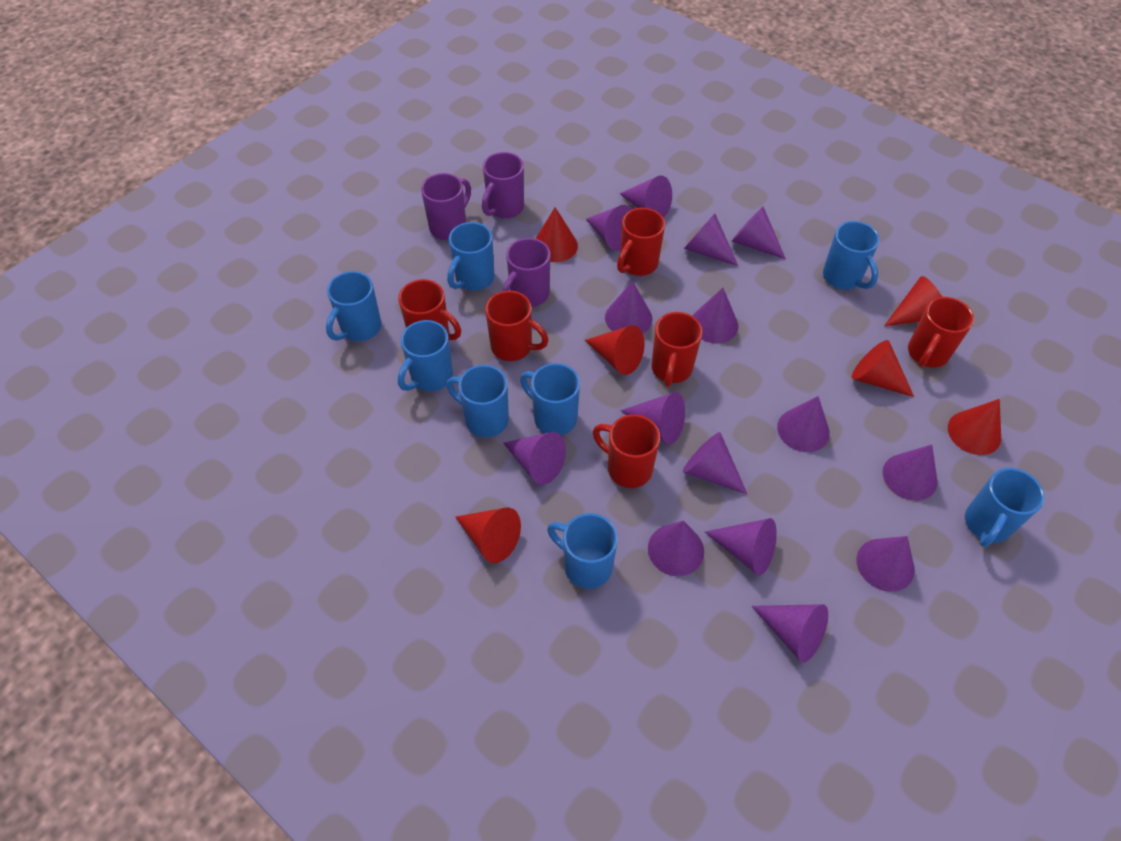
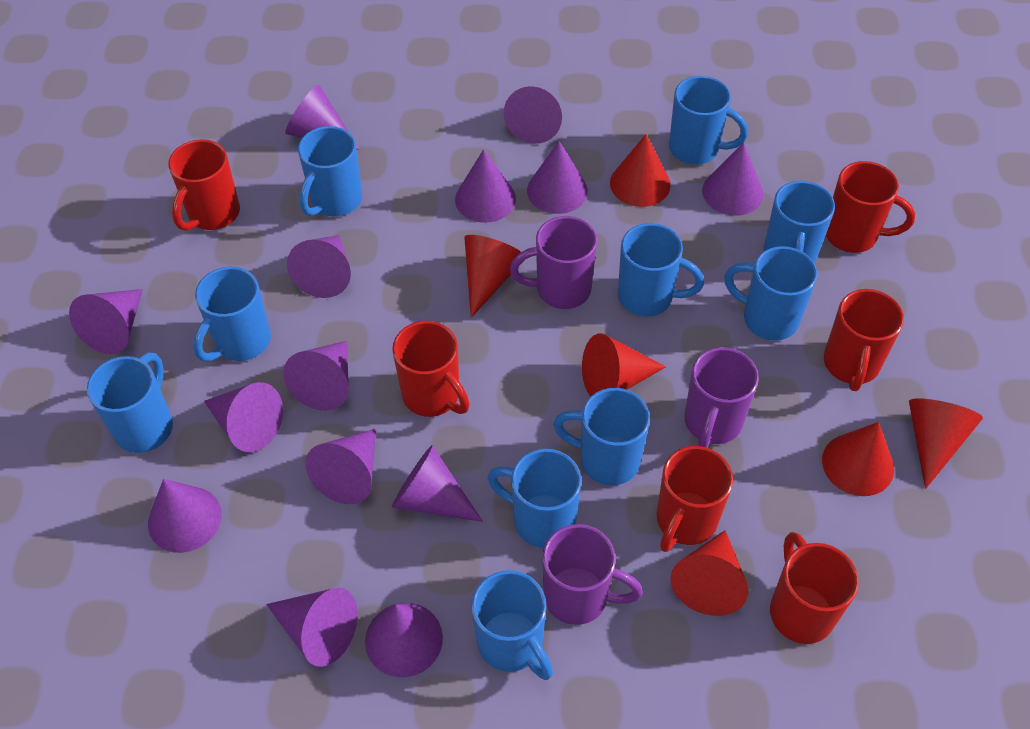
blue mug: [326,271,381,341] [398,320,453,392] [447,222,494,291] [447,365,509,437] [520,363,580,435] [547,513,618,589] [823,221,880,290] [965,468,1045,547] = 8 -> [87,353,173,453] [193,267,271,362] [298,126,362,216] [471,570,553,680] [487,449,582,548] [553,388,650,485] [618,223,704,317] [669,76,748,165] [724,246,817,341] [763,181,835,264] = 10
purple cone: [503,432,566,485] [586,205,632,251] [605,281,653,333] [620,176,672,218] [620,392,685,445] [648,520,704,576] [683,432,747,494] [684,214,738,266] [693,288,739,344] [705,518,777,575] [731,207,786,259] [752,604,828,663] [777,396,830,452] [857,536,915,592] [883,445,938,501] = 15 -> [69,289,143,354] [148,479,222,553] [204,382,283,452] [266,588,358,667] [284,341,349,411] [285,85,360,150] [287,235,351,298] [305,429,376,504] [365,603,443,677] [392,445,483,522] [455,149,516,223] [504,86,562,144] [527,141,588,214] [702,142,763,216] = 14

